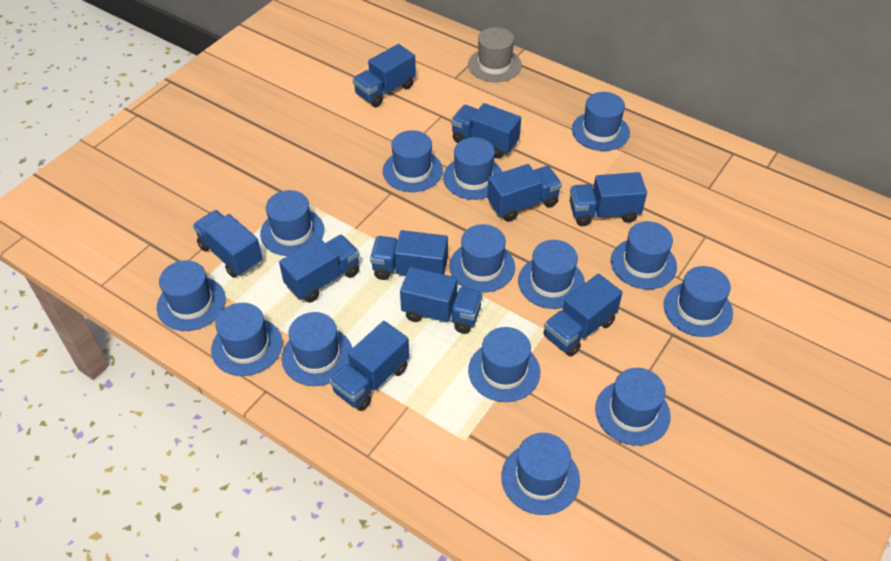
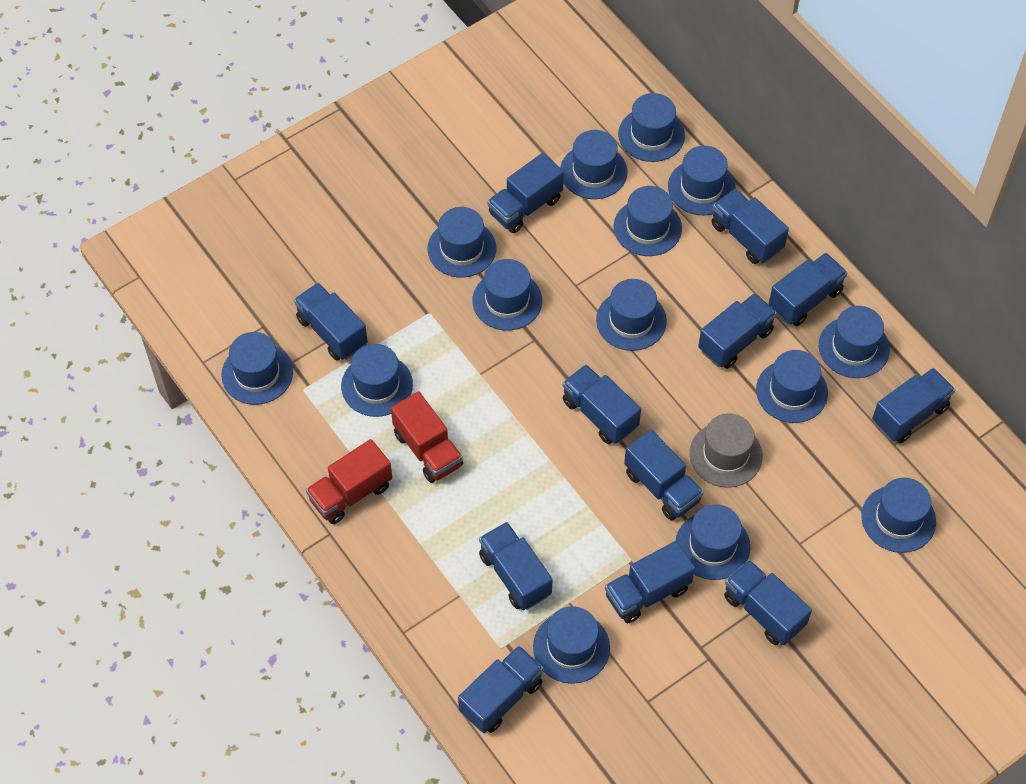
blue truck: [193,210,263,278] [279,235,360,303] [329,321,410,411] [353,44,416,107] [370,230,448,280] [400,267,483,334] [451,103,521,159] [487,164,562,222] [543,274,623,357] [570,172,647,226] = 10 -> [294,283,368,361] [458,646,544,733] [479,522,553,610] [487,153,564,233] [562,364,641,444] [605,541,695,623] [624,429,704,521] [698,293,777,369] [712,189,789,264] [724,560,812,645] [769,253,847,326] [872,368,955,443] = 12
red truck: none = 0 -> [306,439,392,524] [391,391,463,483] = 2

